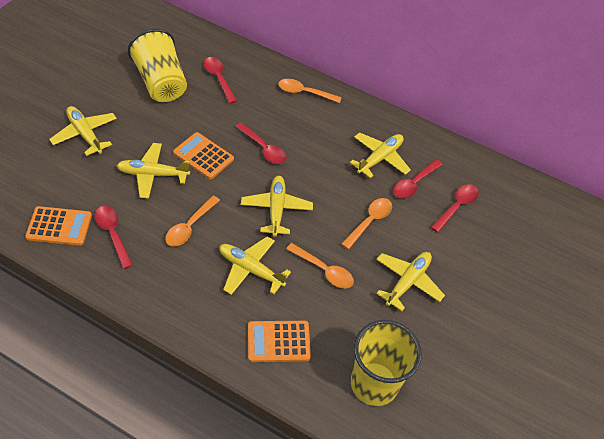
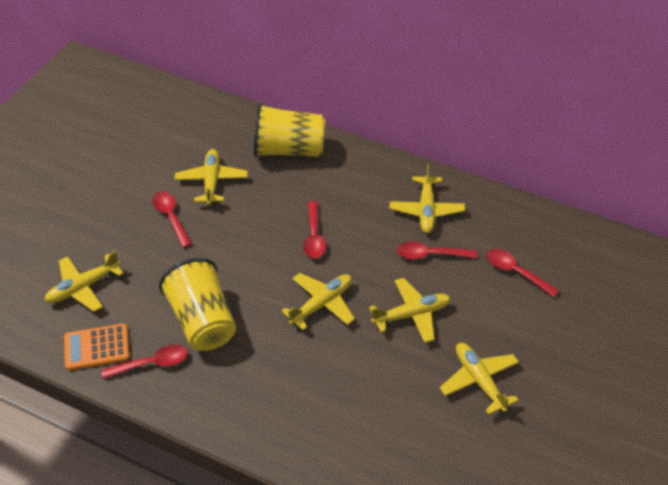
orange calculator: [25,206,92,246] [173,132,234,179] [248,321,311,362] = 3 -> [64,323,130,371] = 1
orange spoon: [165,196,220,246] [278,79,342,103] [286,243,354,288] [341,198,392,249] = 4 -> none = 0

